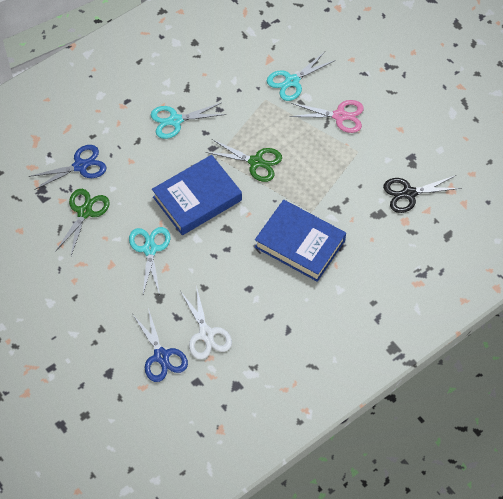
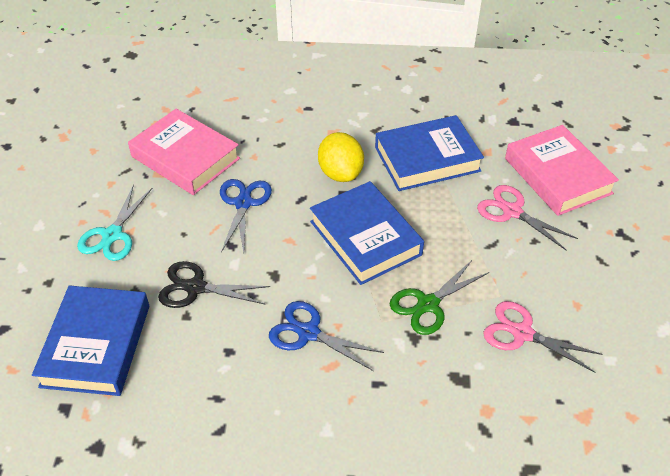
blue book: [152,155,242,235] [255,200,346,282] = 2 -> [32,285,149,396] [310,181,424,285] [375,115,484,191] = 3
green scissors: [55,189,110,256] [206,139,282,182] = 2 -> [390,259,489,335] = 1
pink book: none = 0 -> [128,109,240,195] [505,125,619,216] = 2
pink scissors: [289,100,364,133] = 1 -> [477,185,578,251] [483,301,602,373] = 2
turquoise scissors: [129,227,171,295] [151,102,226,139] [267,52,335,101] = 3 -> [77,184,152,261] = 1
white scissors: [180,286,232,359] = 1 -> none = 0
yellow lemon: none = 0 -> [318,132,364,182] = 1

